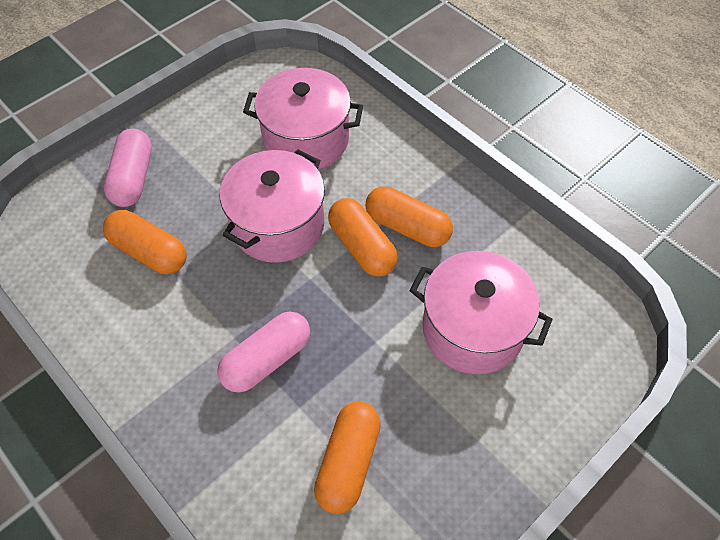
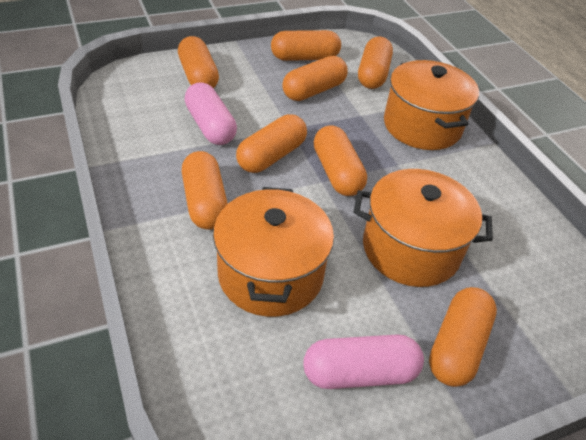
orange capsule: [103,210,187,274] [314,402,381,514] [328,198,398,277] [366,186,453,247] = 4 -> [178,36,219,88] [182,151,228,230] [236,114,307,173] [271,30,341,61] [282,56,348,101] [314,125,367,196] [358,37,393,89] [429,287,497,387] = 8
orange pot: none = 0 -> [213,187,334,317] [354,169,493,287] [384,60,479,150] = 3
pink pot: [220,149,325,263] [243,68,363,169] [410,251,553,374] = 3 -> none = 0

